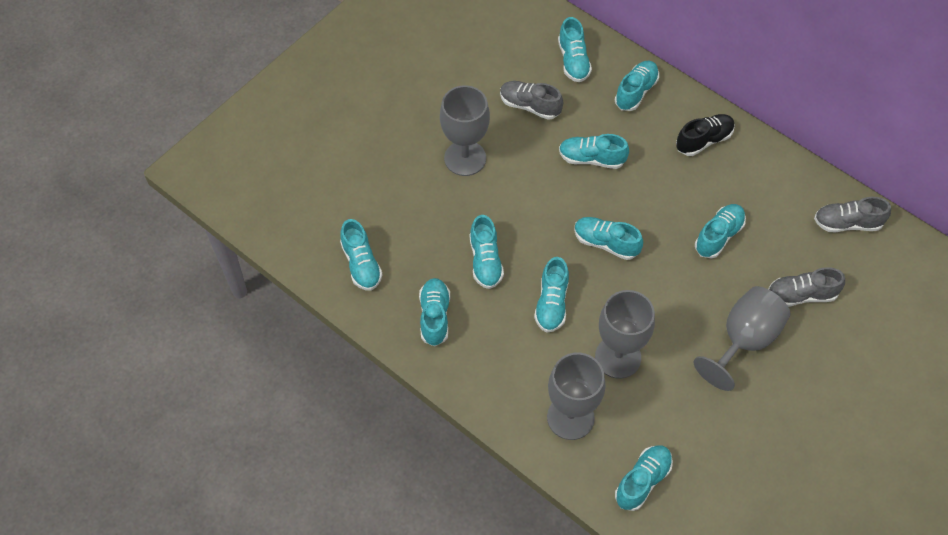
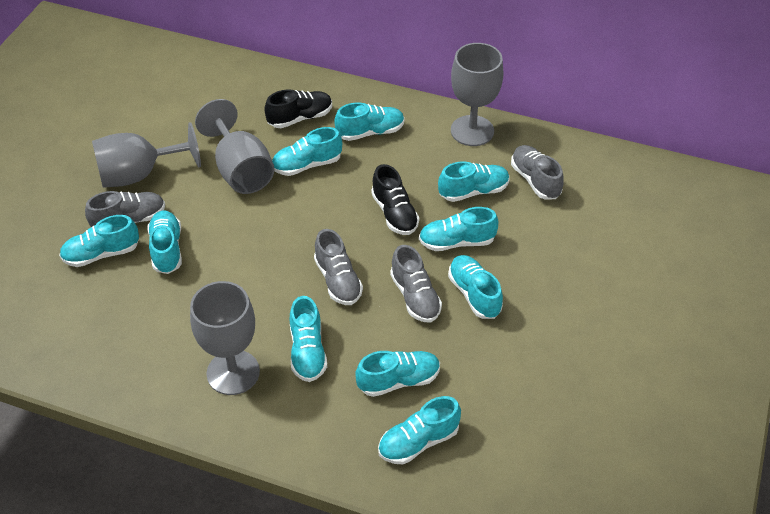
black shoe: [676,114,735,156] = 1 -> [264,89,332,128] [371,164,419,235] = 2
grey shoe: [500,81,563,120] [768,267,845,307] [814,197,891,232] = 3 -> [85,191,165,227] [314,229,363,305] [390,245,442,322] [511,145,564,199] = 4

